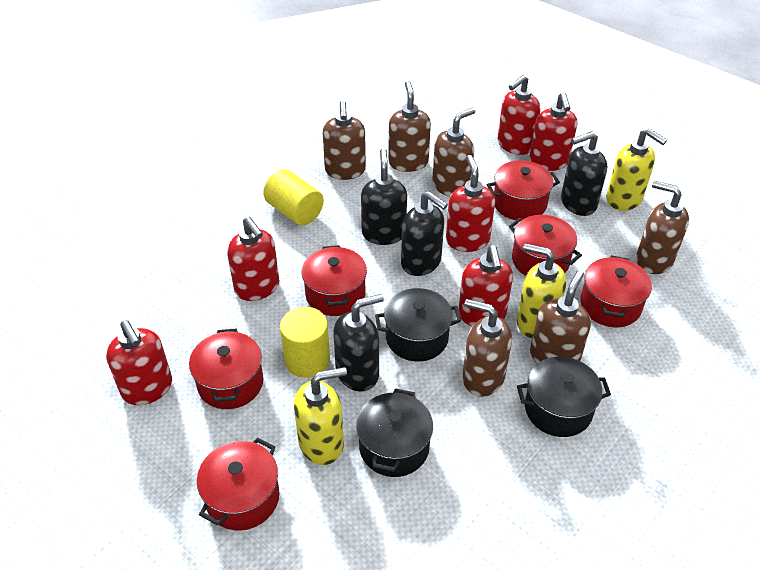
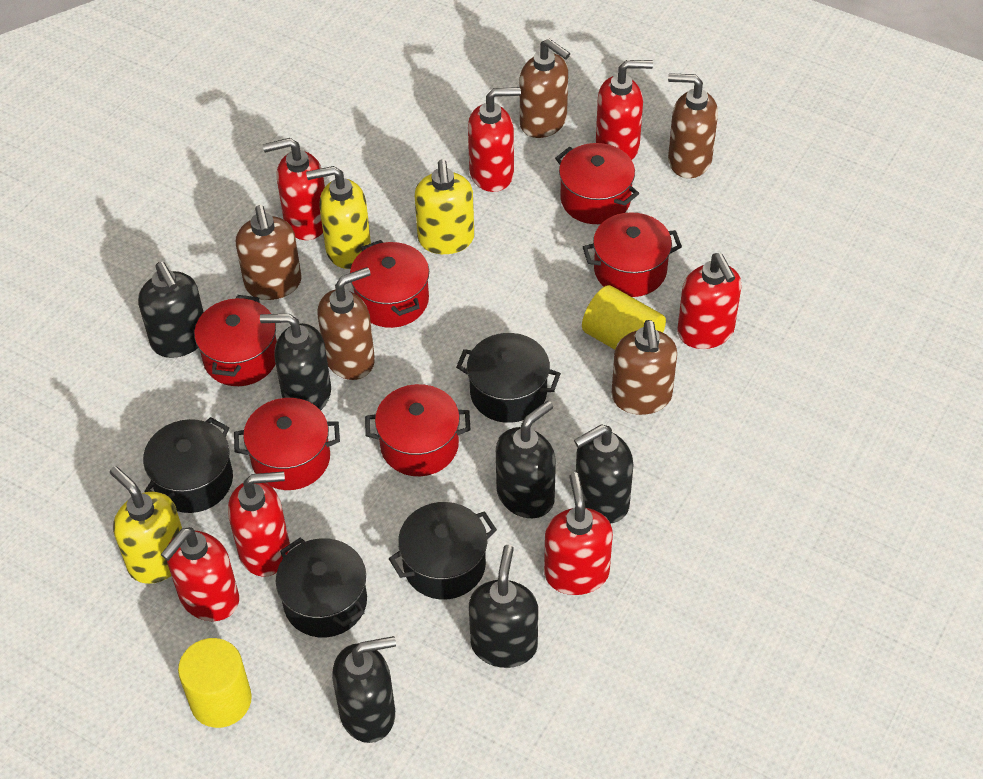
black pot: [356,388,433,477] [375,288,461,362] [517,357,611,437] = 3 -> [143,417,233,513] [276,538,367,637] [389,502,497,600] [456,333,561,423] = 4
black soap dispenser: [333,294,384,392] [361,148,407,245] [401,191,448,276] [561,131,607,216] = 4 -> [138,262,204,358] [260,314,331,410] [332,636,396,743] [469,545,538,668] [496,401,556,518] [574,424,633,523] = 6
brown soap dispenser: [323,101,366,180] [388,81,431,172] [432,108,475,197] [462,299,512,397] [530,270,591,364] [636,181,689,274] = 6 -> [236,205,302,300] [317,267,375,380] [520,39,570,138] [612,320,677,415] [668,73,718,178] = 5
red soap dispenser: [106,320,172,405] [227,217,279,301] [446,155,495,252] [458,245,513,326] [498,75,540,155] [529,92,577,171] = 6 -> [161,527,239,621] [228,471,290,577] [263,138,325,240] [468,87,521,192] [544,472,613,595] [596,60,653,160] [677,253,742,349] = 7

